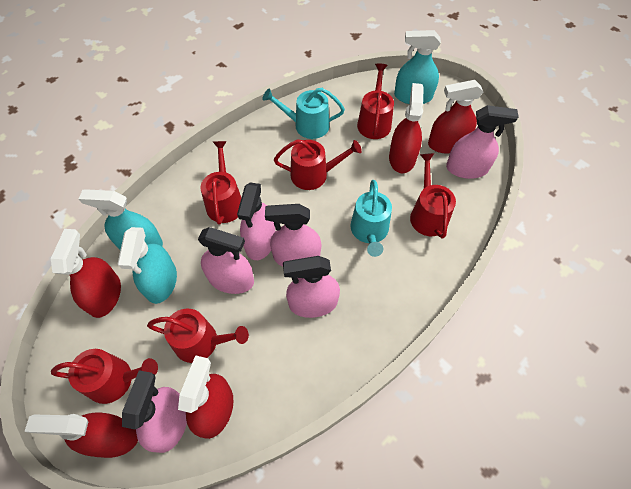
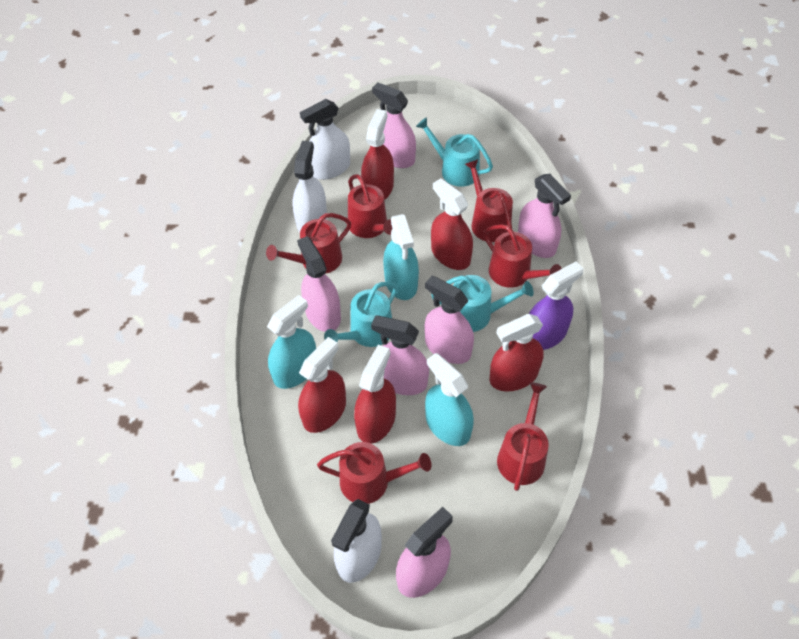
purple spray bottle: none = 0 -> [529,261,584,350] = 1
turquoise watering can: [262,88,345,139] [350,180,392,257] = 2 -> [324,282,398,347] [416,117,493,187] [431,275,534,332] = 3
white spray bottle: none = 0 -> [293,141,327,232] [300,99,350,180] [331,499,382,583] = 3

